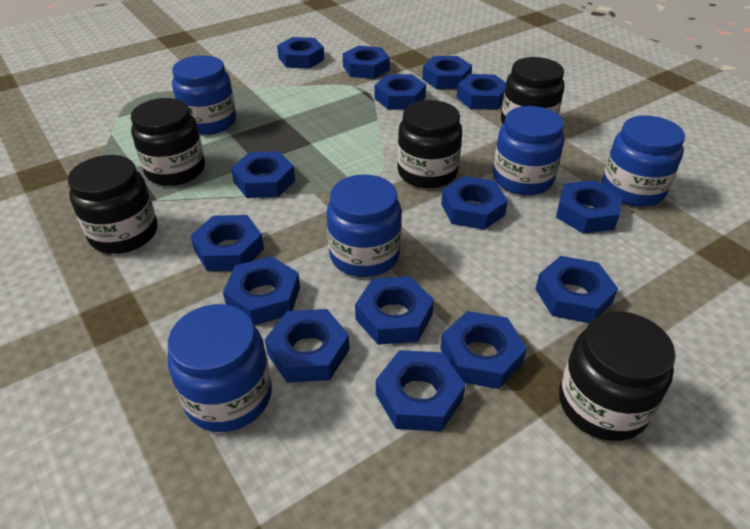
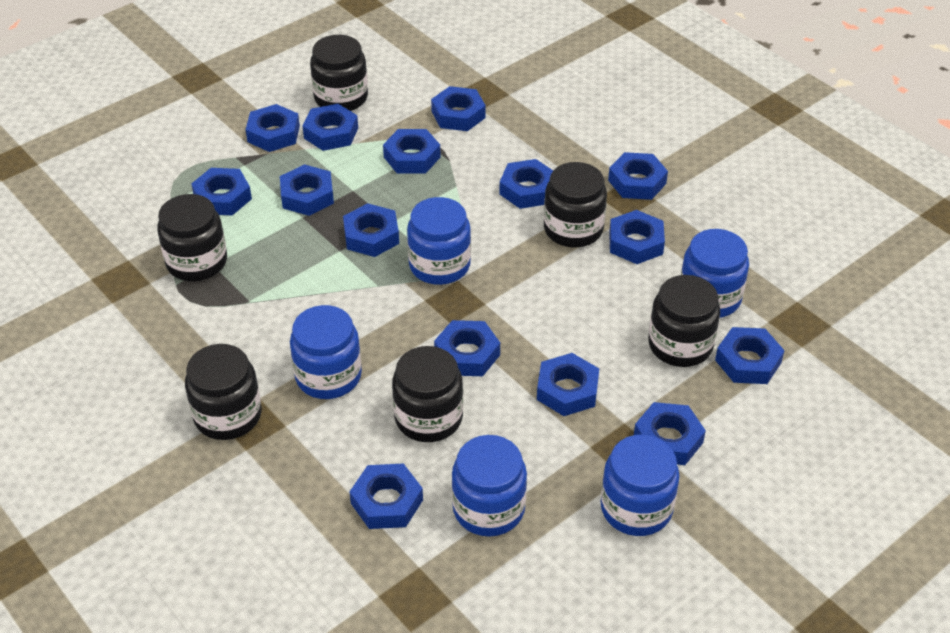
black jar: [68,155,158,254] [131,98,205,186] [397,100,462,188] [501,57,565,124] [559,312,676,441] = 5 -> [157,194,227,281] [185,344,262,440] [310,35,368,111] [392,346,463,442] [544,162,607,247] [648,275,720,367] = 6

